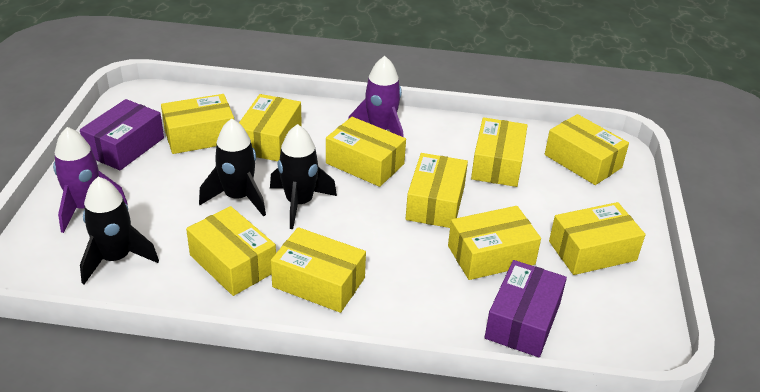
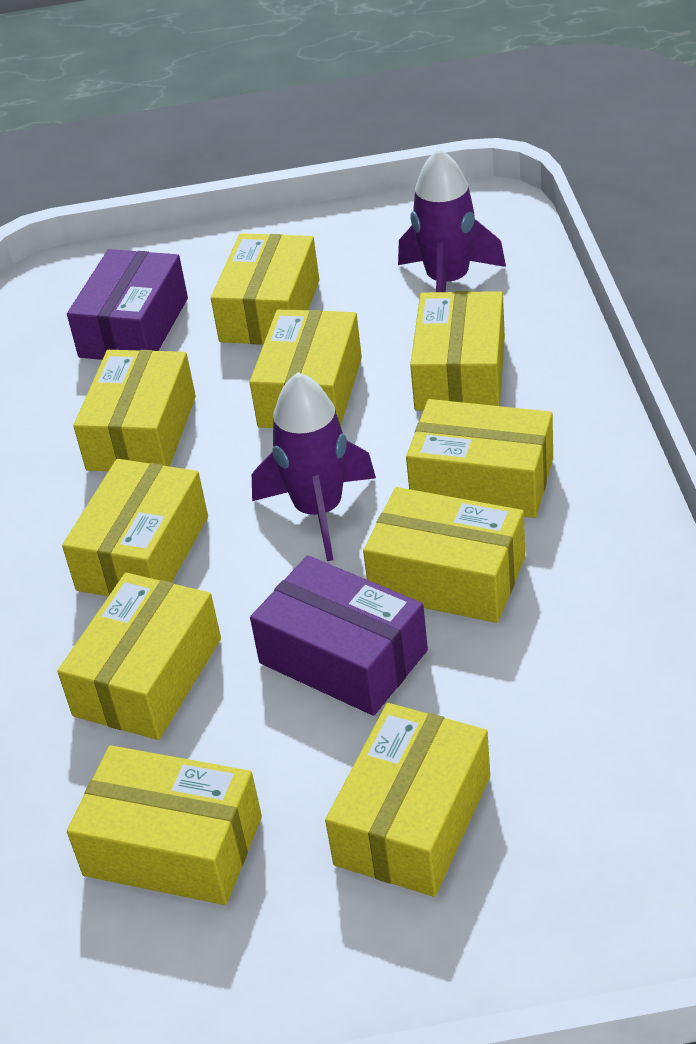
black rocket: [80,177,159,284] [199,118,266,217] [270,124,337,229] = 3 -> none = 0

